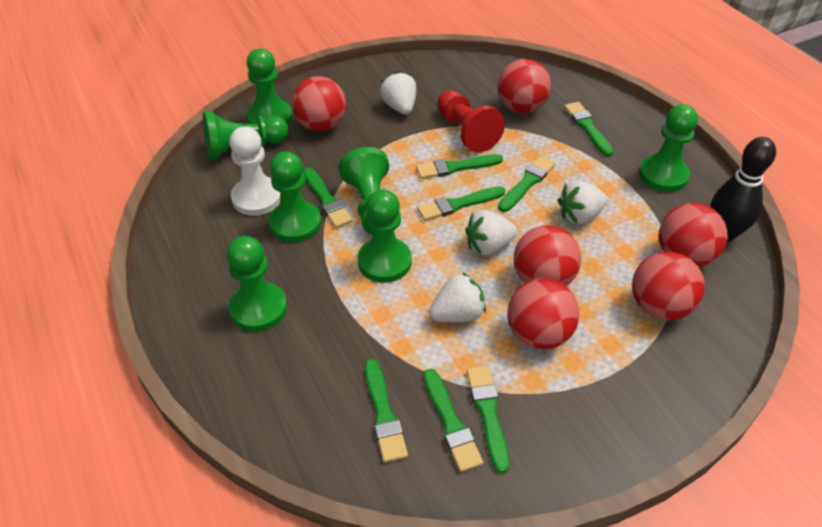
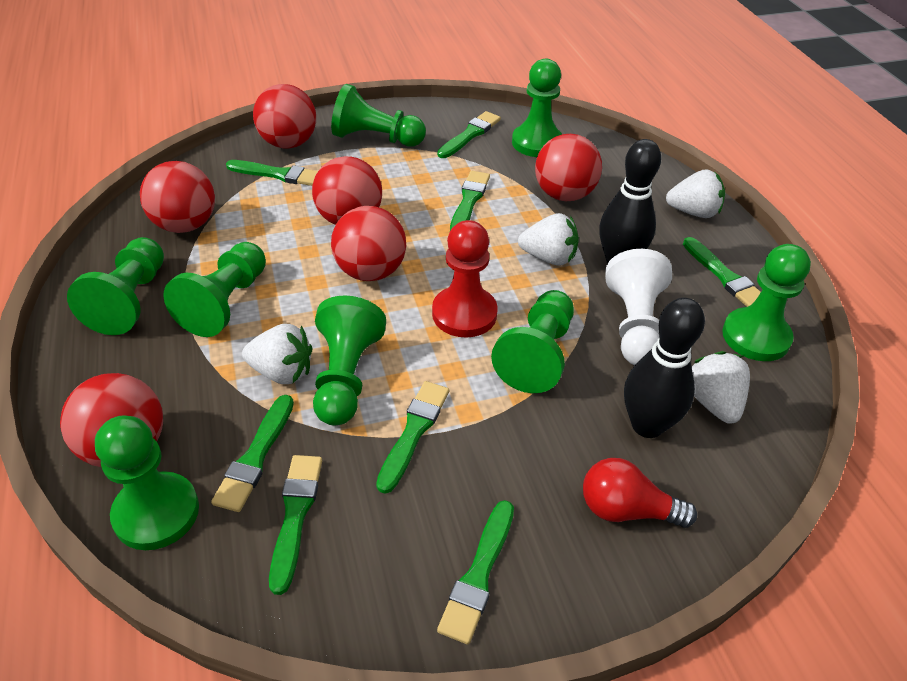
black bowling pin: [710,137,776,242] = 1 -> [599,139,661,264] [624,298,705,438] = 2
green pawn: [203,111,289,160] [227,236,287,331] [247,48,293,125] [269,151,321,242] [339,147,389,236] [358,189,412,283] [639,104,698,192] = 7 -> [67,237,164,335] [95,416,199,550] [163,242,266,337] [313,295,386,425] [331,84,426,147] [491,290,574,393] [512,59,562,157] [722,244,811,361] = 8
red light bulb: none = 0 -> [583,458,697,528] = 1

